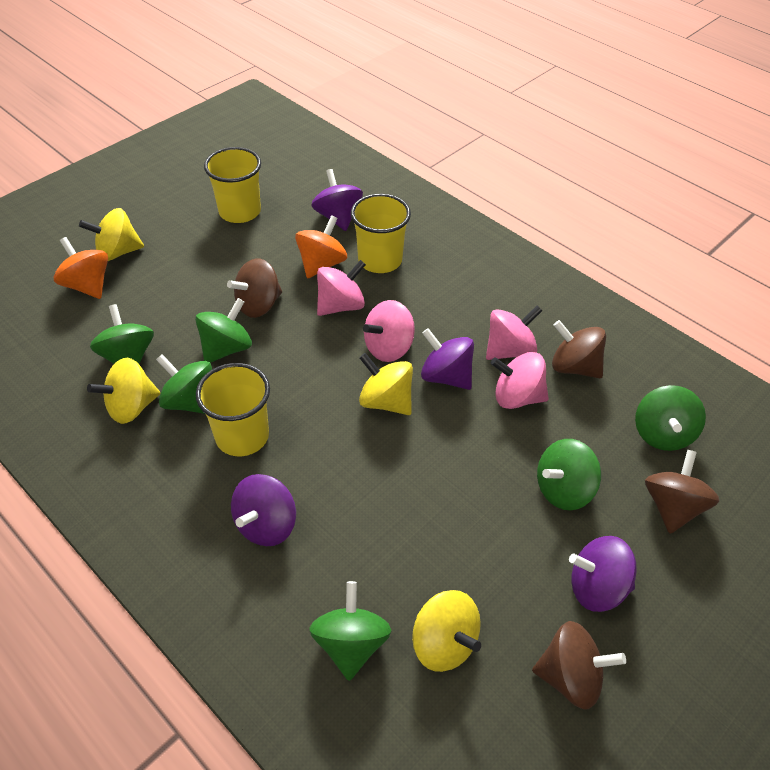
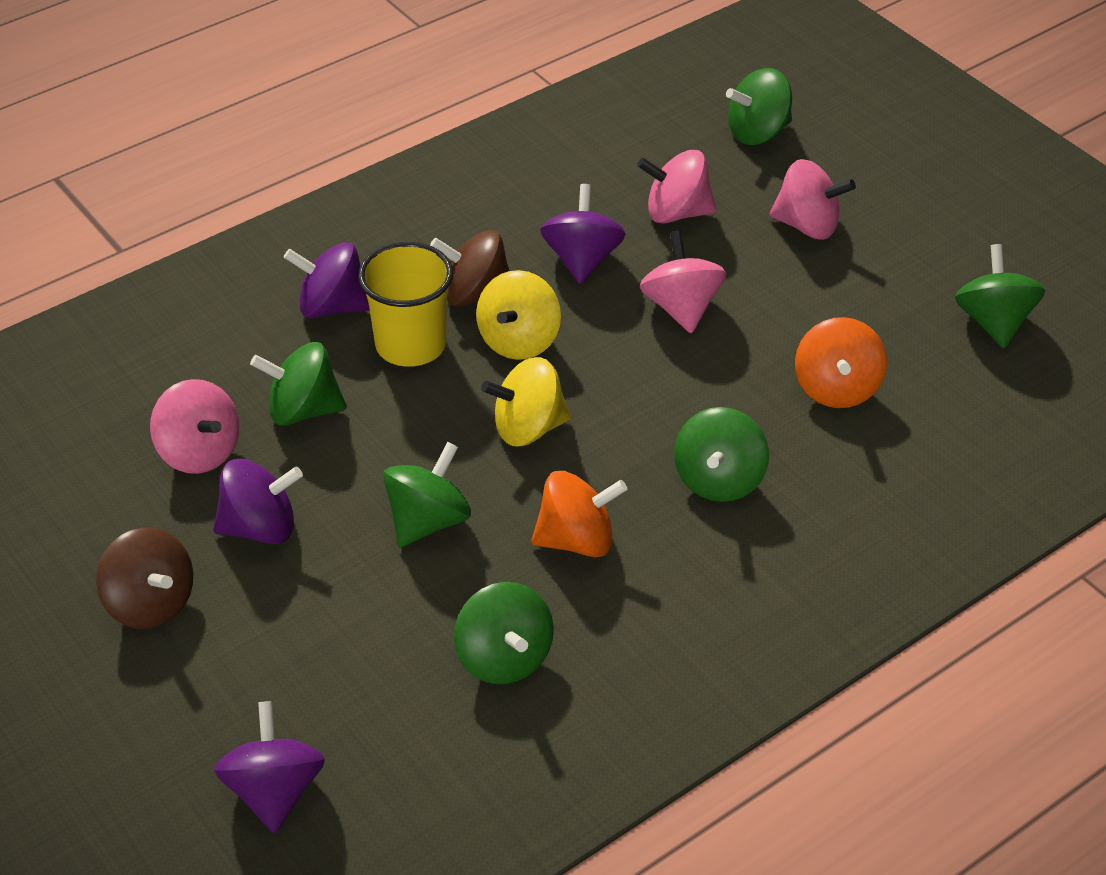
brown spinning top: [227,258,282,318] [532,621,626,709] [552,320,606,378] [645,450,719,534] = 4 -> [96,528,193,629] [430,230,510,307] = 2
yellow cup: [196,363,270,456] [204,147,261,223] [351,194,411,273] = 3 -> [358,242,453,367] = 1
yellow spinning top: [79,208,144,261] [87,358,160,424] [359,353,413,415] [412,590,481,672] = 4 -> [476,270,561,360] [481,357,571,446] = 2

